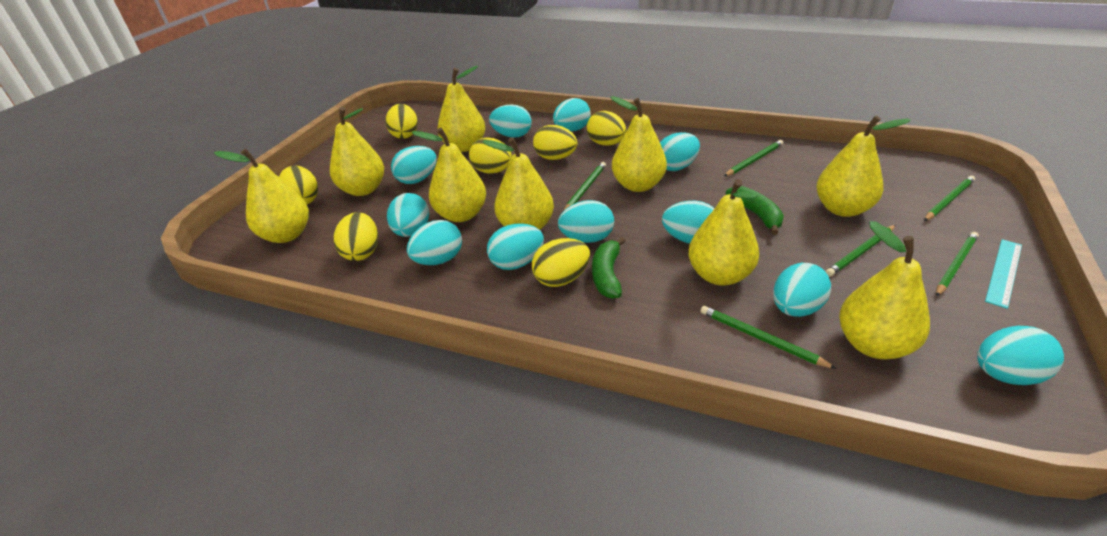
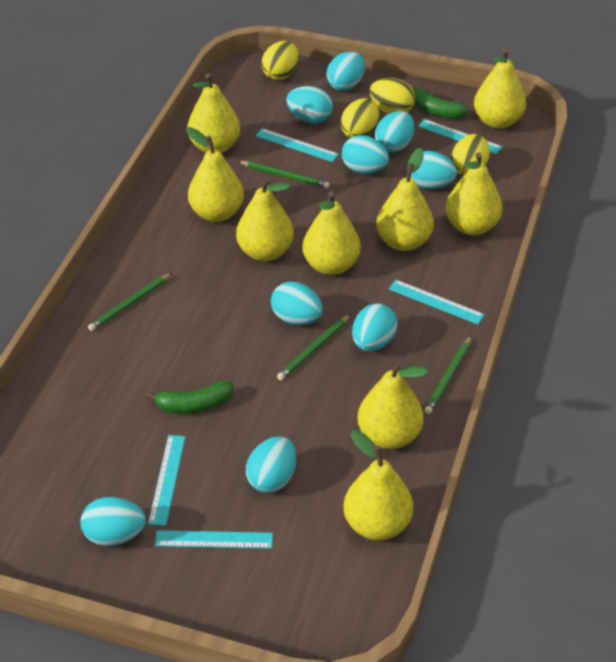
green pencil: [564,162,606,210] [700,306,837,369] [724,140,783,176] [826,225,896,277] [924,176,975,221] [936,232,979,296] = 6 -> [88,272,173,331] [237,161,330,188] [277,314,351,380] [424,335,472,414] = 4
turquoise egg: [387,193,429,237] [391,146,437,184] [407,220,462,265] [487,224,544,270] [489,104,532,138] [553,98,591,131] [558,200,614,243] [660,132,700,171] [662,201,715,244] [773,263,831,317] [977,326,1064,385] = 11 -> [80,497,146,546] [246,436,296,493] [271,281,323,325] [286,86,333,123] [327,51,365,91] [342,135,389,174] [352,304,398,351] [375,111,414,153] [411,151,457,189] = 9
turquoise ruler: [985,239,1022,309] = 1 -> [148,435,185,526] [155,530,273,549] [255,128,339,162] [389,280,485,324] [418,119,502,154] = 5
yellow egg: [279,165,318,204] [333,212,378,261] [386,104,418,139] [469,138,512,173] [532,238,590,287] [533,125,578,160] [587,111,627,146] = 7 -> [262,41,299,80] [341,98,379,138] [370,78,415,114] [451,134,490,176] = 4

